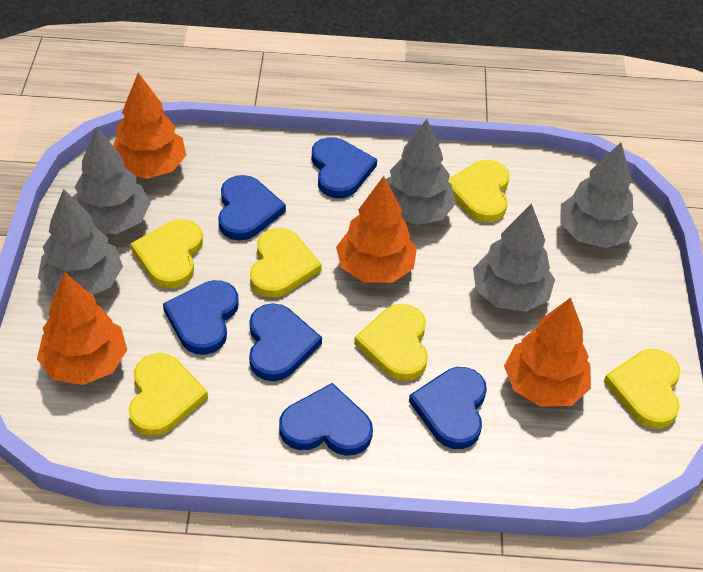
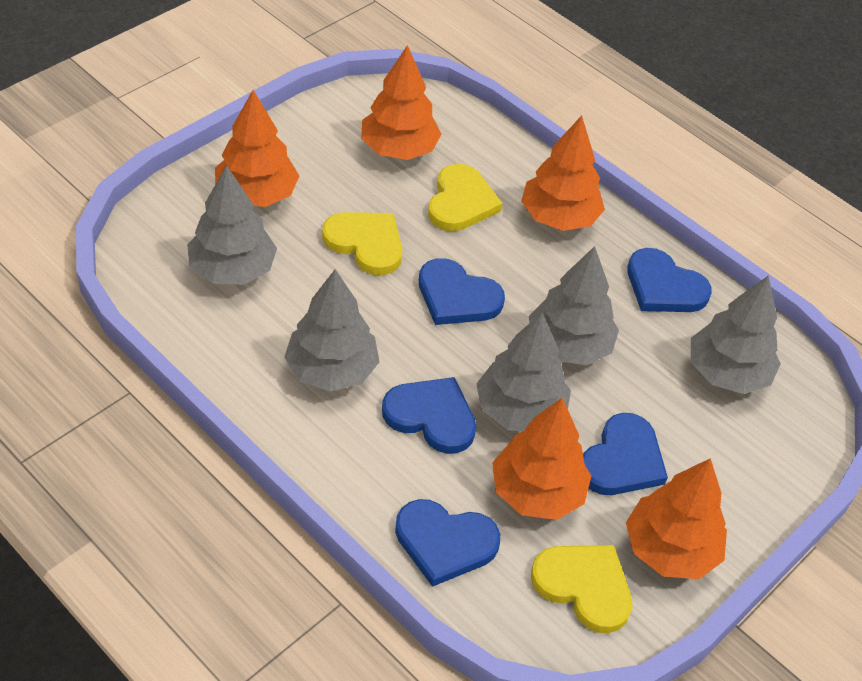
blue heart: [163,280,239,355] [218,175,286,241] [249,303,322,381] [279,383,373,456] [312,137,377,198] [409,367,487,449] = 6 -> [382,377,476,454] [395,499,500,587] [419,258,505,325] [583,413,668,495] [627,248,712,312] = 5
orange tree: [37,273,127,385] [113,73,186,179] [336,176,417,283] [504,297,591,407] = 4 -> [215,90,299,207] [361,45,442,160] [492,398,591,520] [521,116,605,231] [626,458,727,579] = 5
yellow heart: [129,353,208,436] [130,219,203,288] [250,228,322,298] [354,304,428,381] [448,160,510,222] [604,349,681,429] = 6 -> [322,212,402,275] [428,164,503,231] [531,545,632,633] = 3

